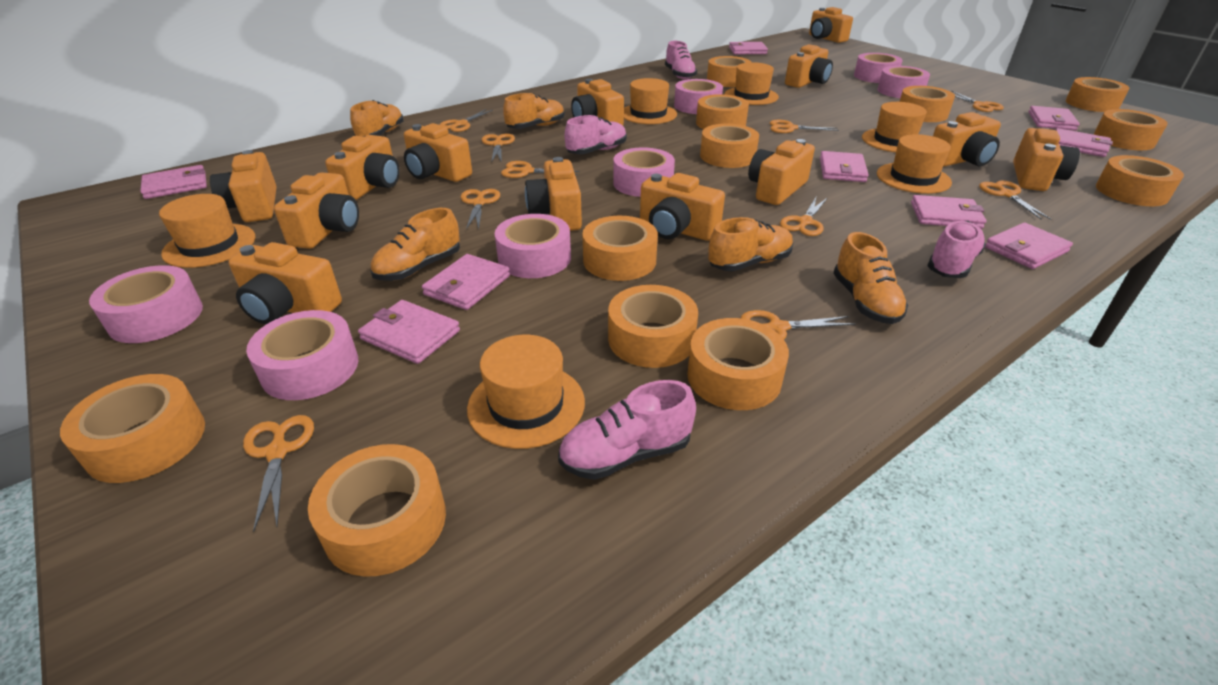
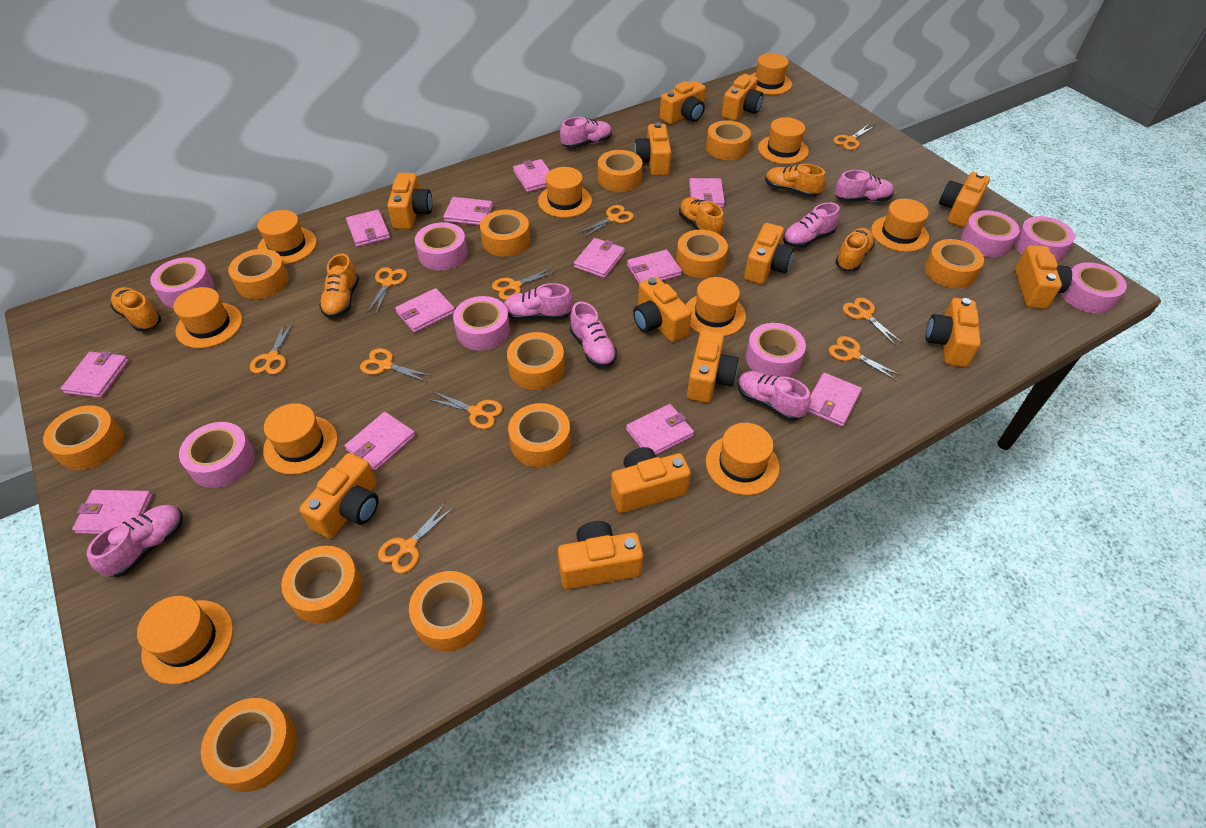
orange hat: [159,194,255,268] [467,335,585,449] [624,78,677,124] [724,62,779,105] [862,102,927,152] [877,134,952,194] = 6 -> [137,596,233,684] [173,287,242,348] [257,210,317,264] [263,403,338,475] [538,167,592,218] [686,277,746,336] [706,423,779,495] [751,53,792,95] [758,117,809,164] [871,199,929,252] = 10
pink shoe: [558,380,696,480] [565,115,627,154] [665,41,697,79] [927,221,986,278] = 4 -> [87,505,183,577] [504,283,573,320] [560,117,612,148] [570,302,617,367] [738,371,811,421] [783,202,840,248] [835,170,894,202] = 7
pink tape: [89,265,203,343] [246,310,358,400] [495,214,571,278] [613,147,675,197] [674,79,723,114] [854,53,903,83] [878,66,930,98] = 7 -> [150,257,214,308] [179,422,255,488] [415,222,468,271] [453,296,510,350] [746,323,806,377] [961,210,1020,257] [1014,216,1075,262] [1061,262,1127,314] = 8
pink wallet: [140,165,207,199] [358,300,460,364] [422,254,510,310] [729,42,768,54] [820,151,869,182] [911,195,986,229] [985,223,1073,269] [1028,106,1080,130] [1056,128,1113,157] = 9 -> [61,351,129,398] [72,490,153,534] [345,412,415,471] [346,210,390,247] [395,288,455,333] [443,197,493,225] [513,159,550,192] [574,238,625,278] [626,404,694,455] [627,250,682,284] [689,178,725,208] [807,373,862,427] = 12

